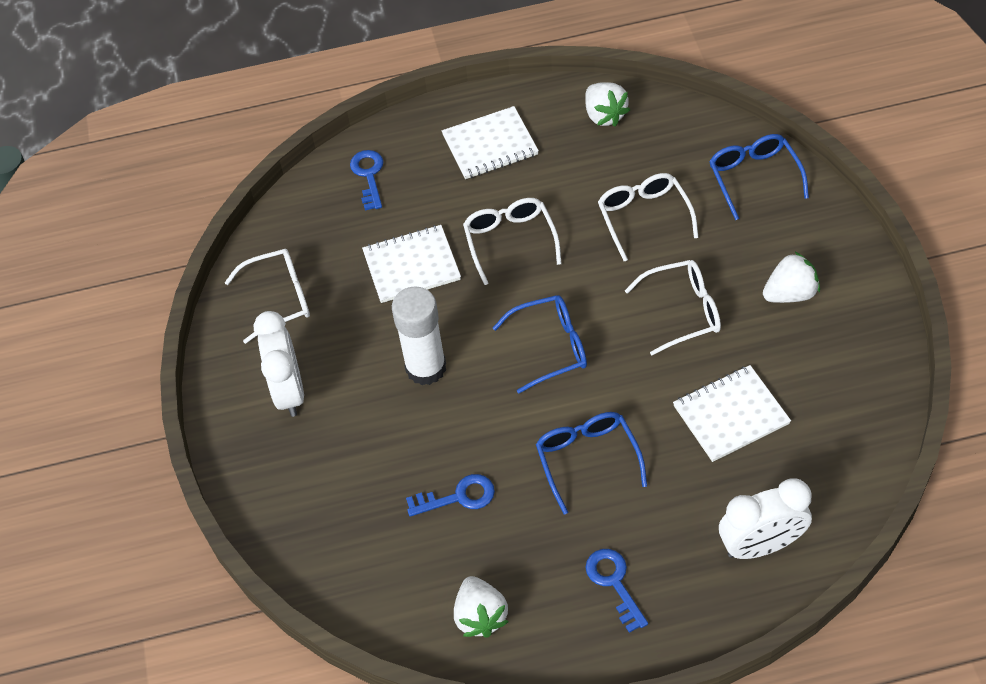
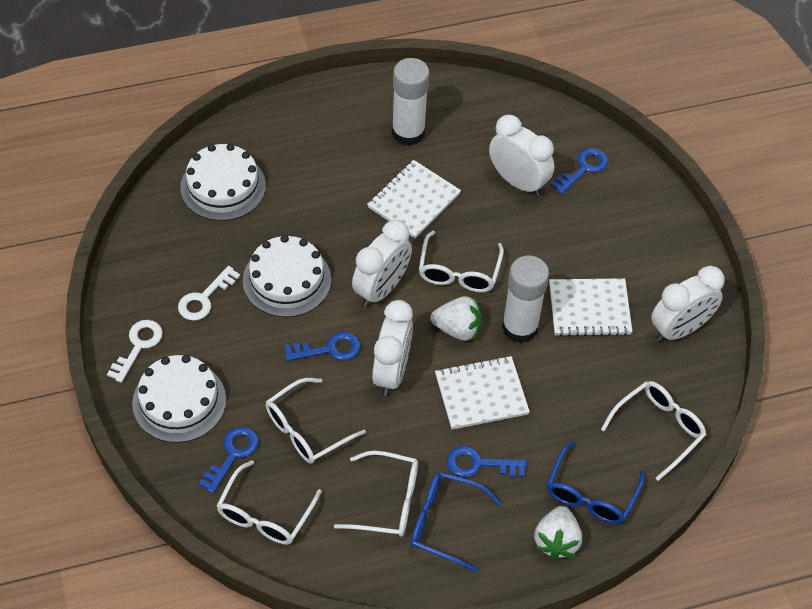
blue glasses: [493,295,587,394] [536,412,647,514] [709,134,809,220] = 3 -> [411,472,502,573] [547,441,645,524] = 2
blue key: [350,150,383,210] [406,474,495,517] [586,549,648,633] = 3 -> [199,427,259,493] [285,332,361,361] [447,446,527,477] [551,148,608,194] = 4
white cake: none = 0 -> [132,355,226,443] [180,143,266,221] [243,235,331,317] = 3
white clock: [253,311,304,417] [719,478,812,559] = 2 -> [352,220,412,307] [372,300,413,396] [489,115,554,196] [651,266,725,342] = 4
white glasses: [224,249,310,344] [463,198,562,285] [598,173,699,261] [625,260,721,355] = 4 -> [216,460,322,545] [266,378,366,464] [334,451,418,537] [419,231,504,292] [601,381,706,481] = 5
white glue stick: [392,286,446,385] = 1 -> [392,58,429,146] [502,256,549,343] = 2
white key: none = 0 -> [107,320,163,383] [178,266,240,321] = 2
white strawberry: [454,576,508,638] [585,82,630,127] [763,251,820,303] = 3 -> [430,296,482,341] [534,506,582,560] = 2

